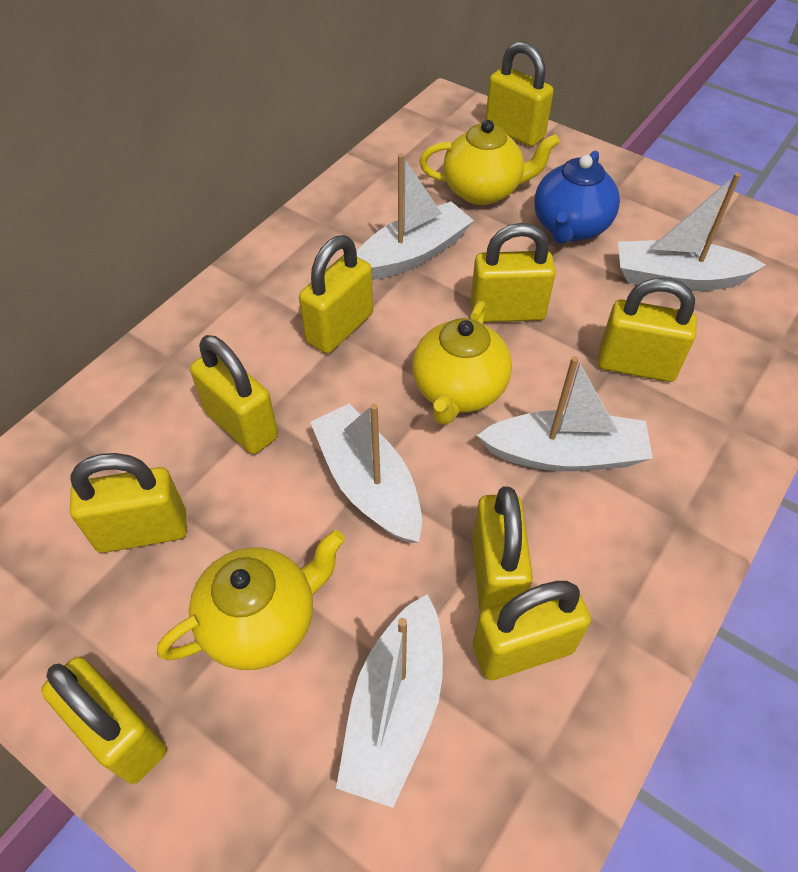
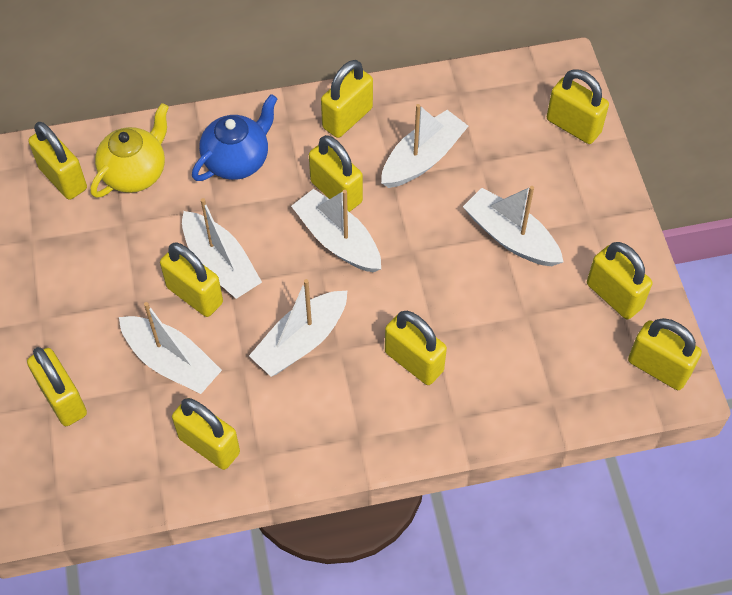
white boat: [310,403,422,543] [336,594,443,808] [356,154,474,280] [477,356,653,471] [618,173,766,291] = 5 -> [119,302,222,394] [182,198,262,299] [249,279,348,377] [291,189,381,272] [381,104,469,188] [463,186,564,266] = 6
yellow padlock: [41,657,167,784] [70,453,187,553] [190,335,278,454] [299,235,373,353] [470,223,556,322] [472,486,533,612] [473,581,591,680] [485,41,554,147] [598,278,697,382] = 9 -> [27,347,87,426] [28,122,87,200] [160,242,223,317] [172,398,240,470] [309,135,363,212] [321,60,373,138] [385,311,447,385] [547,69,609,144] [587,242,652,319] [628,318,702,390] = 10
yellow teapot: [157,530,345,670] [412,301,512,425] [419,120,560,205] = 3 -> [91,103,169,198] = 1

